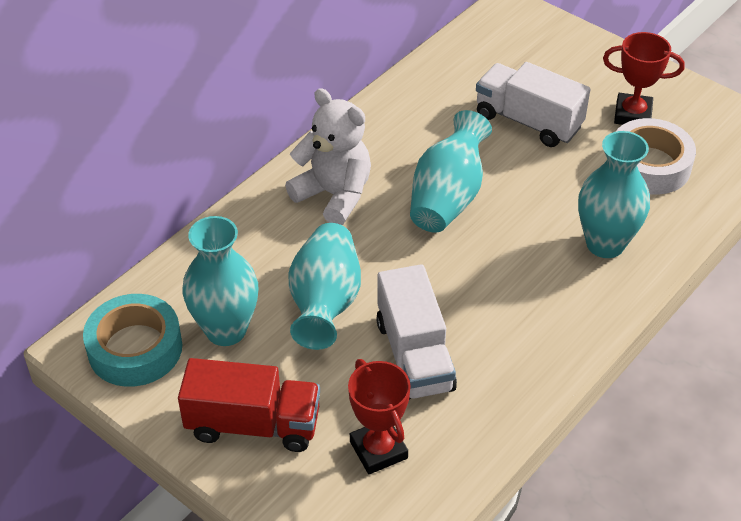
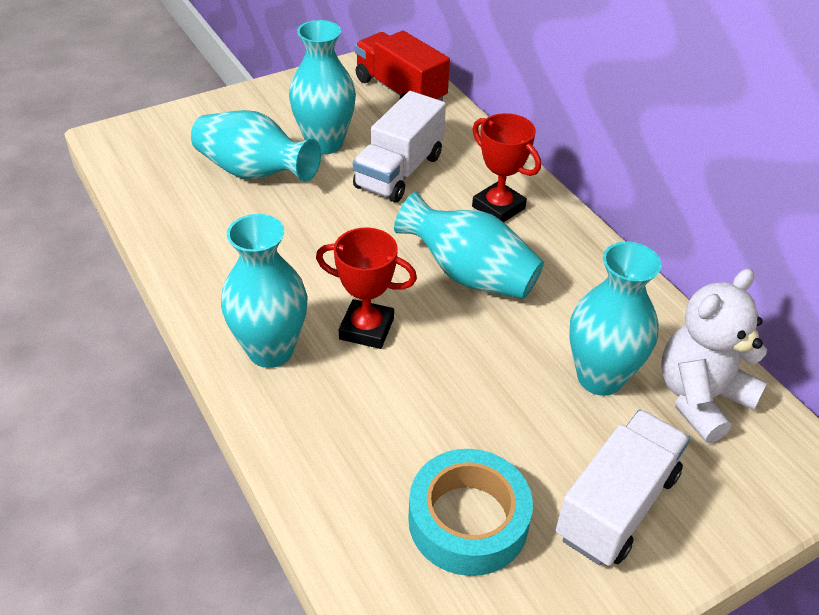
turquoise vase: [183,216,258,346] [288,223,361,350] [410,110,492,233] [578,131,650,258] = 4 -> [191,110,321,182] [221,214,307,368] [289,20,356,154] [394,192,544,299] [570,242,662,396] = 5
white tape: [615,118,696,194] = 1 -> none = 0

